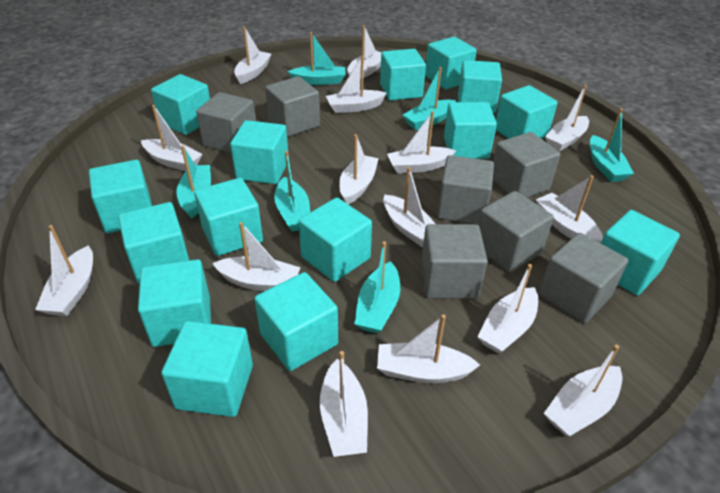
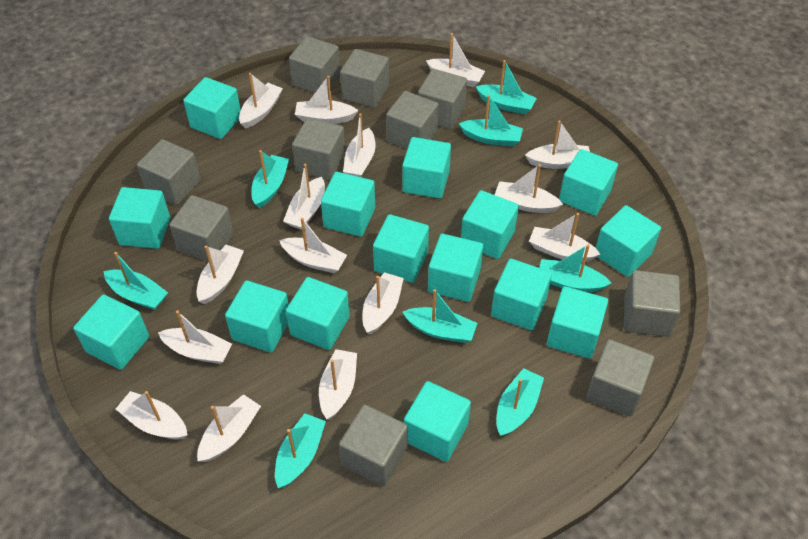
grey cube: [196,92,256,153] [265,76,320,137] [421,224,488,299] [437,155,494,224] [478,191,554,273] [493,132,561,198] [539,233,628,323] = 7 -> [137,139,201,205] [169,195,234,262] [289,36,340,93] [292,118,346,180] [339,405,408,487] [340,49,389,108] [386,91,439,149] [418,69,467,129] [586,339,654,417] [624,270,680,337] = 10
turquoise boat: [176,146,211,219] [274,151,310,232] [287,32,346,85] [354,241,400,334] [403,67,456,130] [590,108,634,182] = 6 -> [104,252,168,310] [251,150,289,208] [275,413,326,488] [403,289,477,343] [459,95,523,146] [476,60,537,114] [496,368,544,436] [539,244,612,292] = 8

